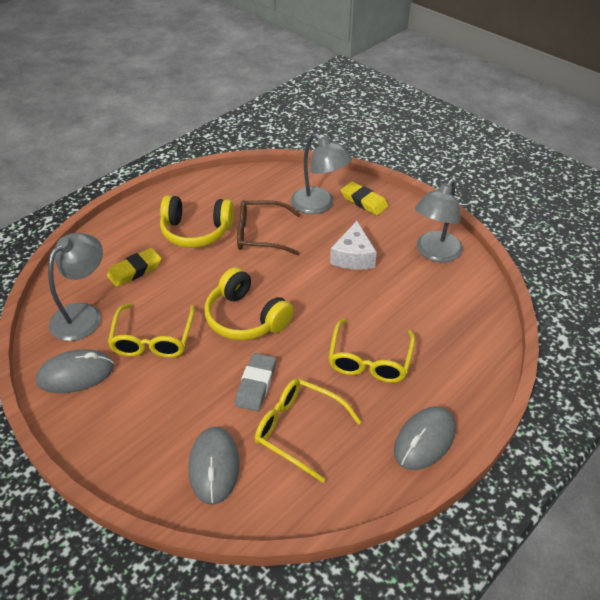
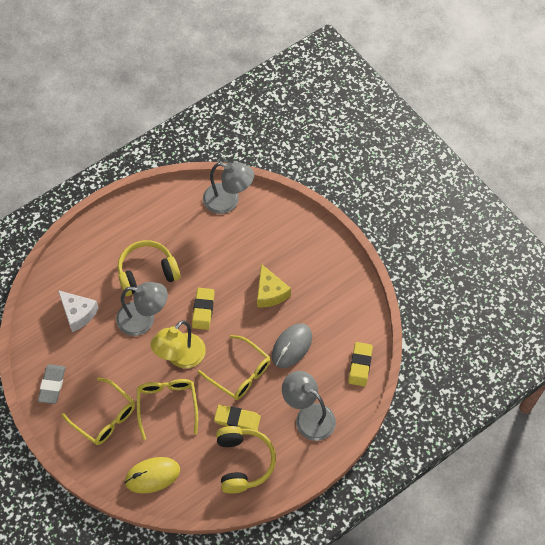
brown glasses: [237,200,301,255] = 1 -> none = 0
grey mouse: [36,349,114,393] [189,427,240,505] [394,406,456,470] = 3 -> [272,323,312,368] = 1
yellow cheese: none = 0 -> [257,264,291,307] = 1
yellow eraser: [107,248,162,287] [341,181,389,215] = 2 -> [192,288,215,330] [214,405,261,431] [348,342,373,387] = 3
yellow lamp: none = 0 -> [150,320,206,368] = 1
yellow mouse: none = 0 -> [125,457,180,494] = 1

